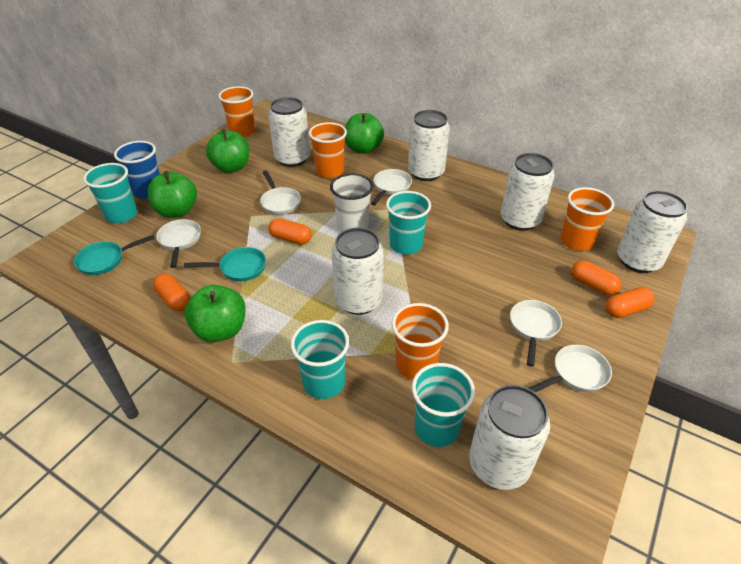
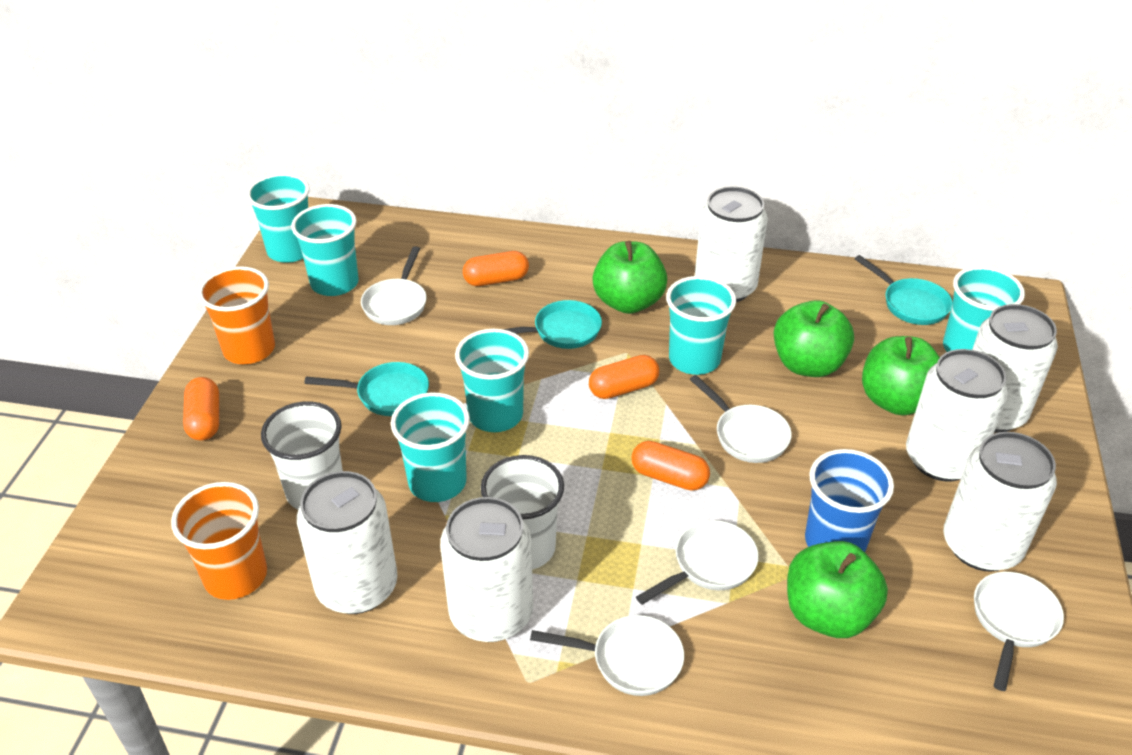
orange cup: [218,86,255,137] [309,122,347,178] [392,303,449,380] [560,187,614,251] = 4 -> [171,482,267,600] [198,266,275,364] = 2
turquoise cup: [83,163,137,223] [291,320,349,399] [386,191,431,255] [412,363,475,447] = 4 -> [246,173,310,263] [291,204,359,296] [391,393,470,502] [455,329,529,432] [666,276,736,375] [943,266,1025,352] = 6
turquoise pan: [74,235,155,275] [184,247,266,281] = 2 -> [304,362,429,416] [503,300,602,349] [855,255,953,325] = 3
white cup: [330,173,373,232] = 1 -> [261,401,343,509] [481,455,564,569] = 2

